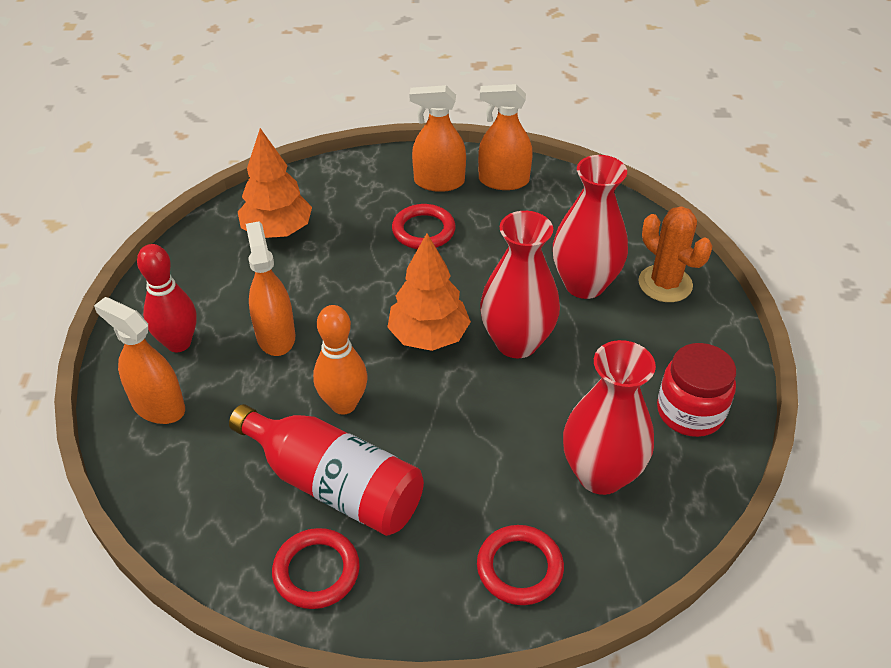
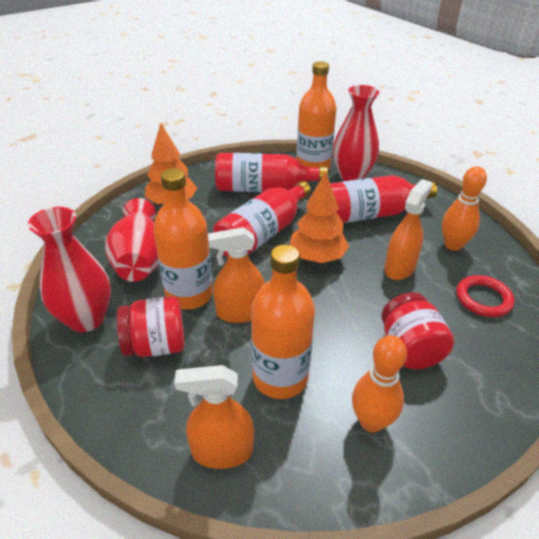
orange bottle: none = 0 -> [153,168,213,310] [251,244,315,399] [297,61,337,170] = 3
orange bowling pin: [313,305,367,415] = 1 -> [352,335,407,432] [442,166,487,251] = 2
orange cactus: [638,206,712,302] = 1 -> none = 0
orange spray bottle: [94,297,185,424] [246,222,295,356] [409,85,466,192] [478,84,533,190] = 4 -> [174,365,254,469] [208,227,265,323] [384,179,433,280] = 3
red bottle: [229,404,424,536] = 1 -> [213,181,311,257] [215,153,328,192] [330,175,437,223] = 3
red bowling pin: [137,244,197,352] = 1 -> none = 0
red jar: [657,343,736,437] = 1 -> [117,296,185,357] [381,292,454,369] = 2
red ring: [272,528,360,609] [392,204,455,249] [477,525,564,605] = 3 -> [456,275,515,317] = 1

